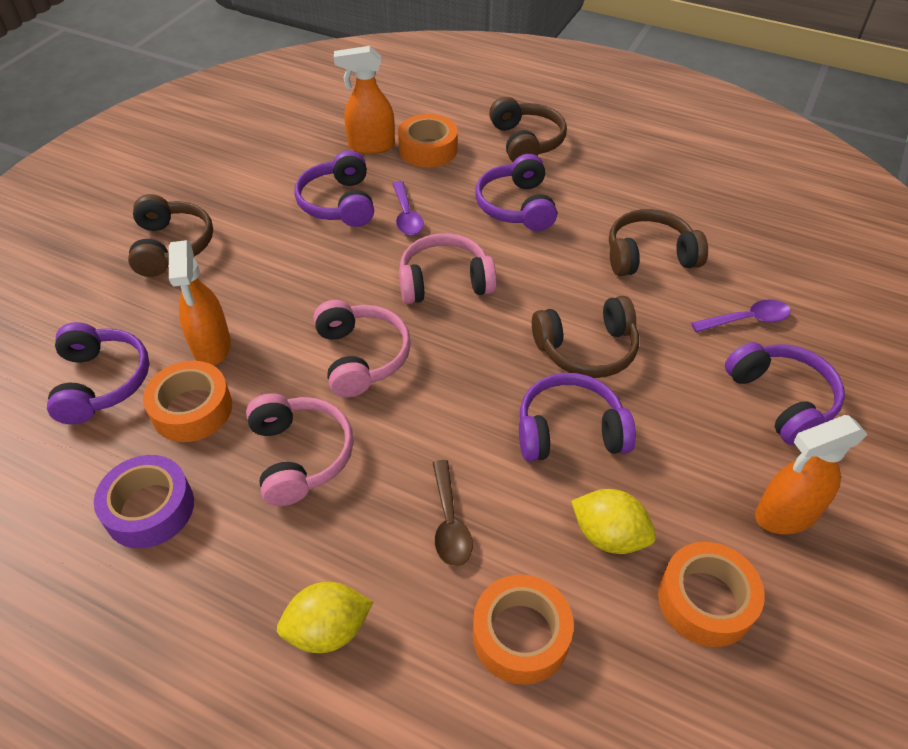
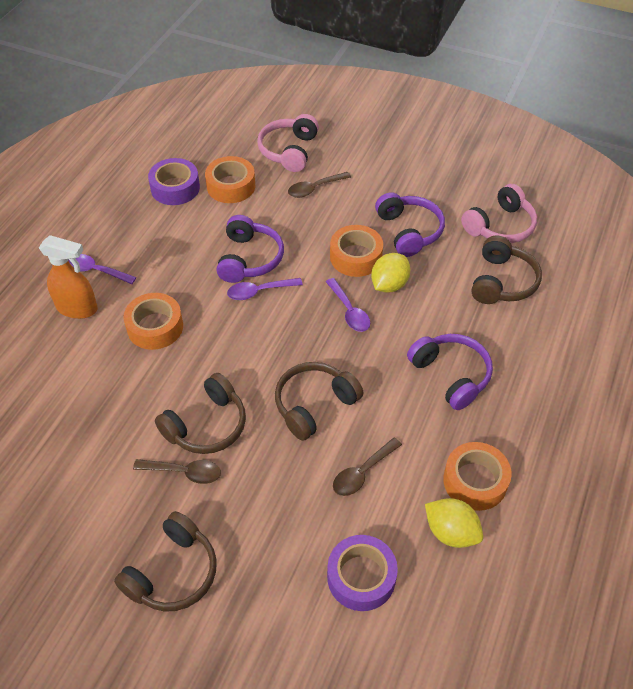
brown spoon: [433,460,473,566] = 1 -> [133,459,221,484] [288,172,351,198] [333,438,402,496] = 3
orange spray bottle: [169,240,231,366] [334,46,395,154] [755,415,868,534] = 3 -> [39,235,98,319] = 1
pink headphones: [246,393,354,506] [313,300,411,398] [399,233,497,304] = 3 -> [257,114,319,172] [461,184,537,243] = 2
purple headphones: [47,322,150,424] [294,150,374,227] [475,154,557,231] [519,373,636,462] [725,342,845,445] = 5 -> [216,215,284,283] [375,192,445,257] [407,334,493,410] = 3
purple spoon: [392,181,424,235] [691,299,791,332] = 2 -> [68,254,136,284] [227,278,303,300] [326,278,370,332] = 3
purple tape: [94,455,194,548] = 1 -> [148,158,200,205] [327,535,398,611] = 2

